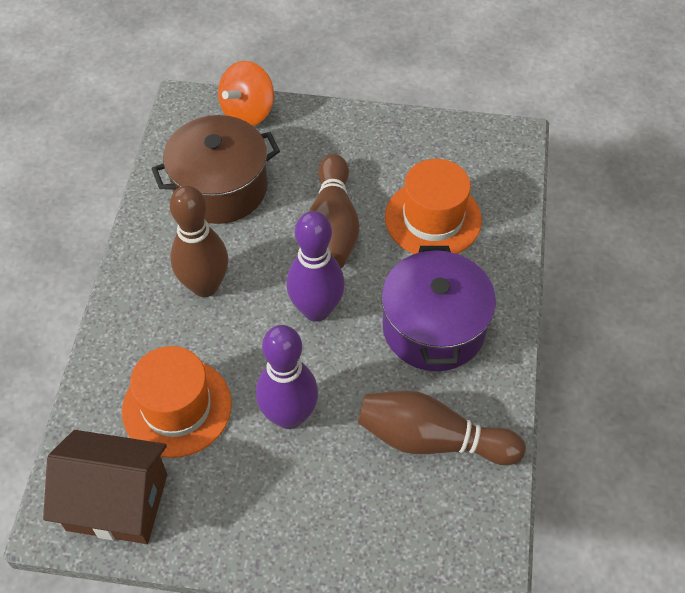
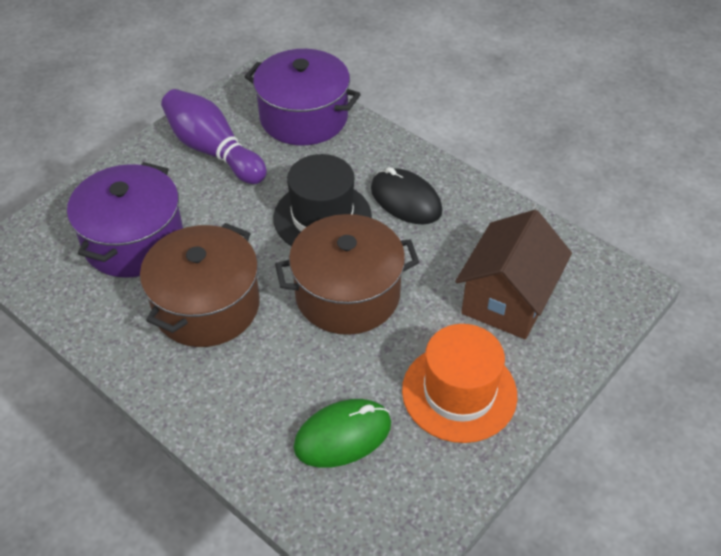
black hat: none = 0 -> [273,154,372,246] = 1
black mouse: none = 0 -> [371,167,442,224] = 1
brown bowling pin: [170,186,229,297] [309,154,360,268] [358,391,526,465] = 3 -> none = 0
brown pot: [152,115,280,224] = 1 -> [140,223,260,347] [275,214,419,335] = 2
green mouse: none = 0 -> [293,399,391,468] = 1
orange hat: [122,346,232,458] [385,159,482,254] = 2 -> [402,324,517,443] = 1
orange spinning top: [218,61,274,126] = 1 -> none = 0
purple bowling pin: [256,325,318,429] [286,211,345,322] = 2 -> [161,89,267,184] = 1
purple pot: [381,246,496,371] = 1 -> [67,162,183,278] [245,49,361,145] = 2

